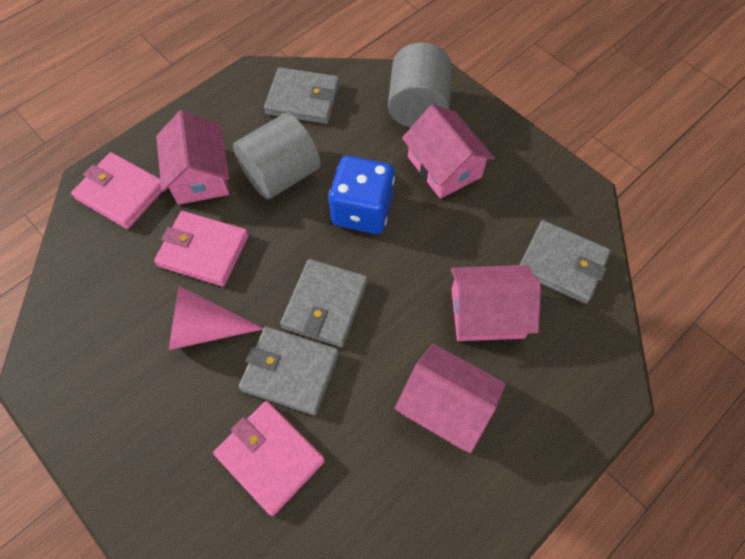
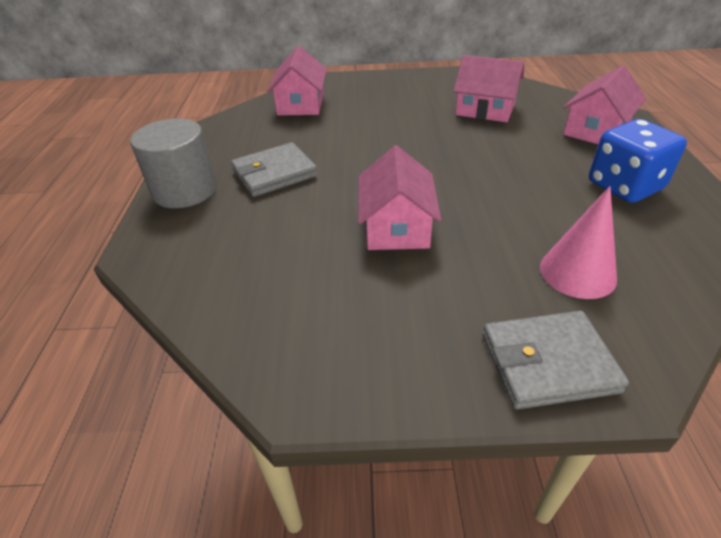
grey cylinder: [233,113,321,199] [388,42,452,128] = 2 -> [130,118,217,208] = 1
grey wallet: [239,326,339,415] [264,67,340,124] [280,259,368,347] [520,220,611,304] = 4 -> [231,142,318,197] [482,311,629,409] = 2
pink wallet: [71,152,162,229] [154,211,249,286] [213,401,325,516] = 3 -> none = 0

